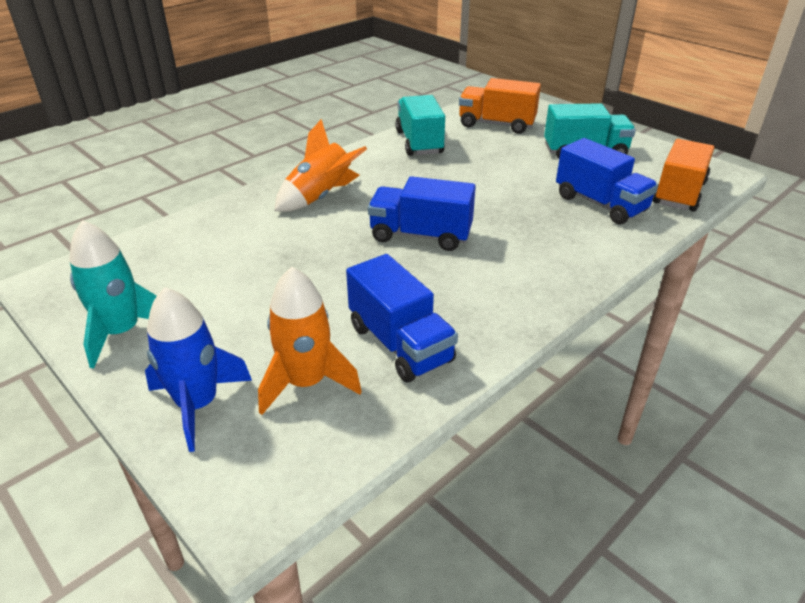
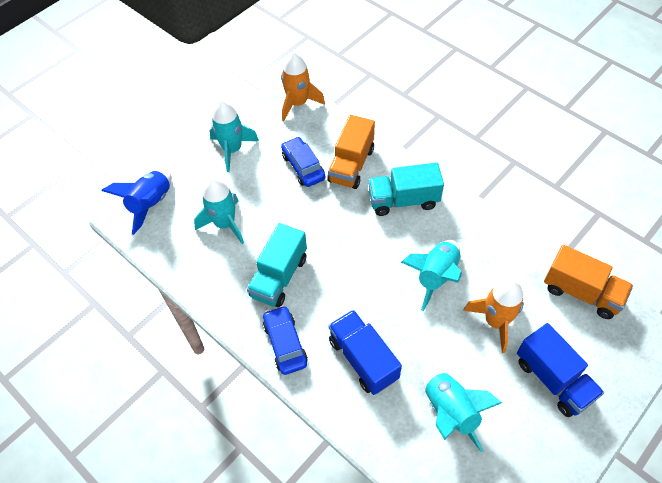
blue car: none = 0 -> [263,305,308,375] [281,137,325,187] = 2
blue truck: [346,254,458,383] [368,176,476,251] [556,138,658,224] = 3 -> [328,310,402,395] [517,323,604,417] = 2
turquoise rocket: [69,220,157,368] = 1 -> [194,177,244,244] [209,100,259,172] [401,240,462,311] [423,368,502,453] = 4

